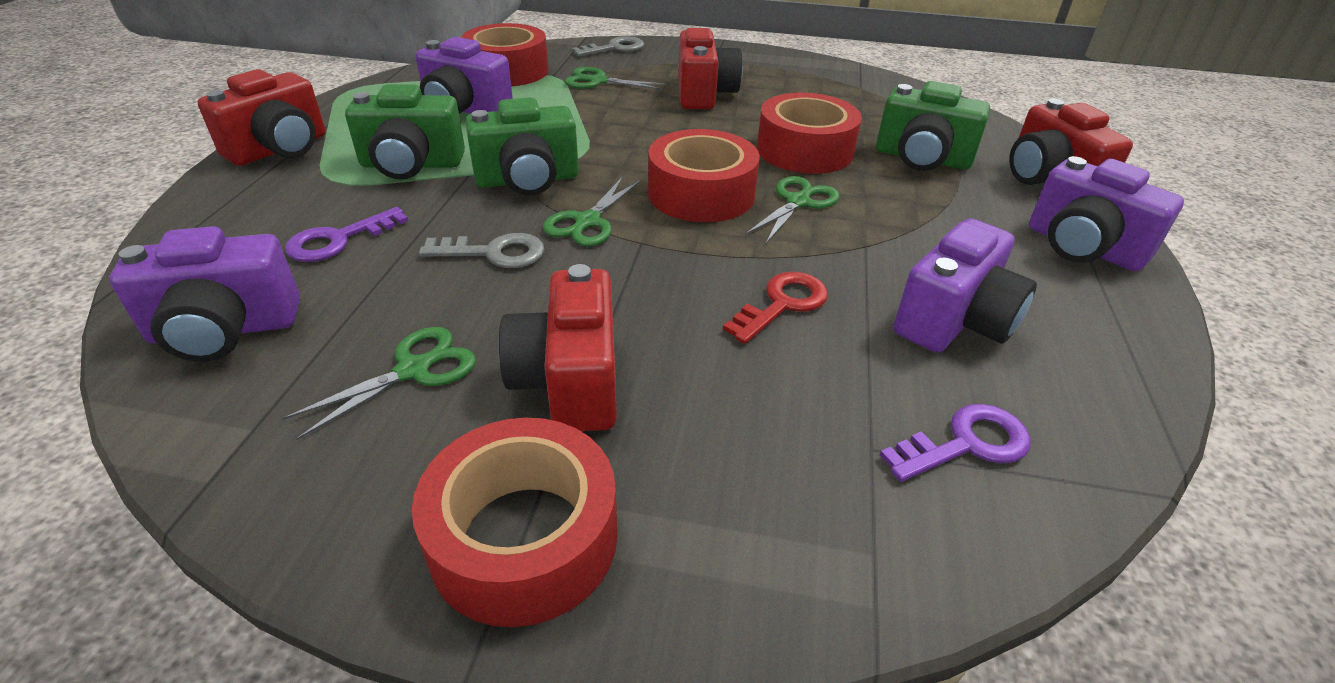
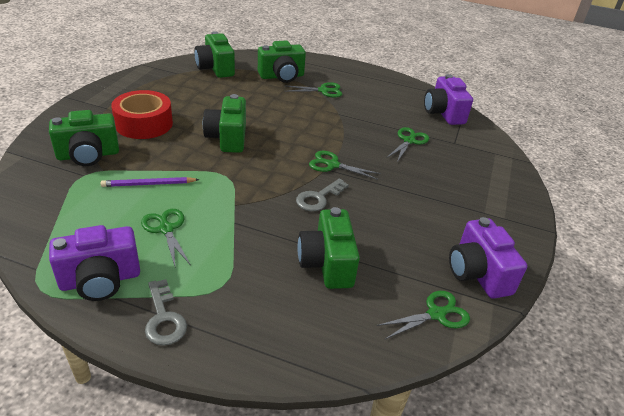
green camera: [345,84,465,180] [465,97,579,196] [876,81,990,171] = 3 -> [49,110,119,166] [194,31,235,78] [203,94,246,153] [258,41,306,83] [297,207,360,289] = 5
green scissors: [282,327,476,440] [543,177,641,246] [565,67,666,90] [745,176,839,243] = 4 -> [141,209,191,266] [284,82,342,98] [309,151,381,180] [377,291,470,339] [388,127,429,162] = 5
purple camera: [109,226,300,362] [416,37,513,114] [893,218,1037,353] [1029,156,1184,271] = 4 -> [49,225,140,301] [424,74,473,125] [449,217,527,298] = 3
purple key: [285,207,408,262] [880,404,1031,482] = 2 -> none = 0
purple pencil: none = 0 -> [101,177,199,187] = 1
red camera: [197,69,326,166] [498,264,617,431] [678,28,743,109] [1009,98,1133,185] = 4 -> none = 0
red key: [723,272,828,344] = 1 -> none = 0
red tape: [412,418,617,627] [461,23,548,86] [648,129,760,222] [757,93,862,174] = 4 -> [111,90,173,139] = 1

